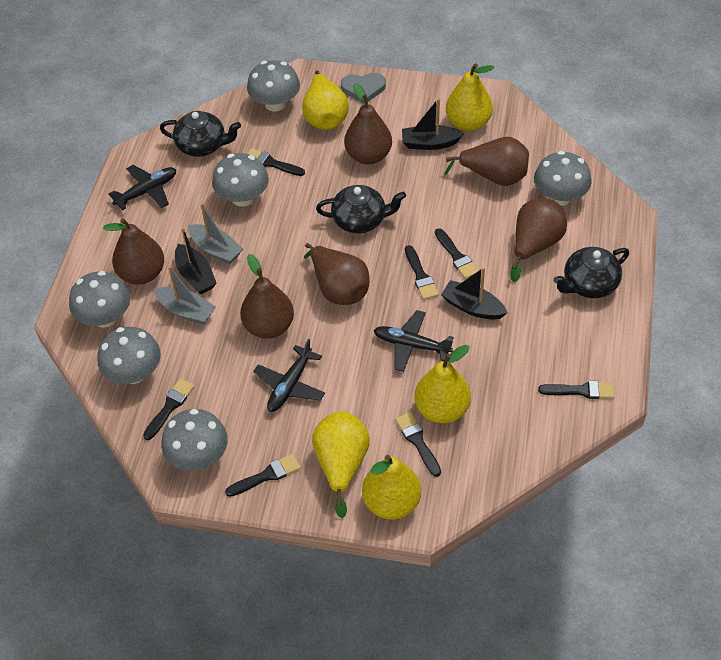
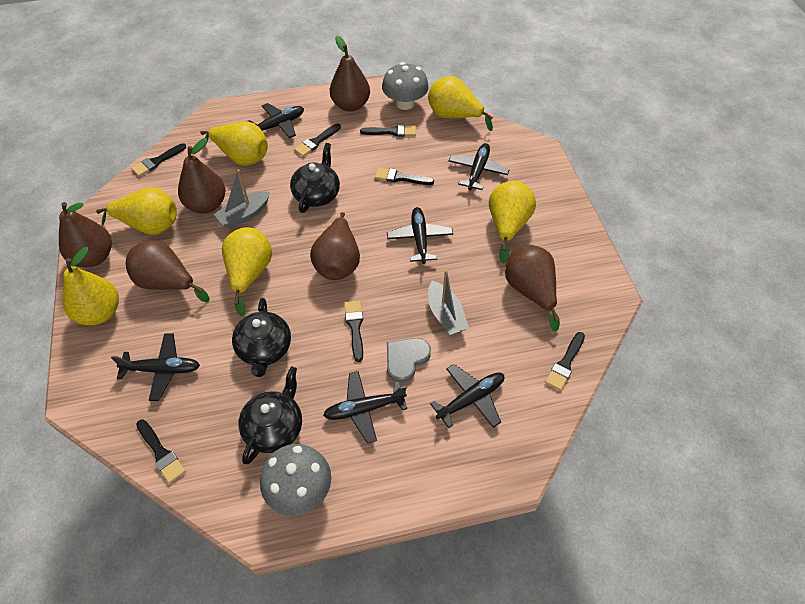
black boat: [175,228,217,294] [402,98,464,150] [441,267,507,320] = 3 -> none = 0
black plane: [108,165,176,211] [253,339,325,412] [374,310,454,372] = 3 -> [111,333,200,401] [246,103,304,138] [323,371,407,443] [387,207,453,264] [430,364,504,428] [448,143,510,190] = 6
grey mushroom: [69,271,130,328] [98,327,161,384] [161,409,228,471] [212,153,269,207] [247,60,300,112] [534,151,592,206] = 6 -> [260,444,331,516] [382,62,429,110] = 2
yellow pear: [302,71,349,130] [312,412,370,518] [362,455,421,519] [415,345,471,423] [446,63,495,131] = 5 -> [63,247,119,326] [96,187,177,235] [200,122,268,166] [222,227,272,316] [428,76,493,131] [489,181,536,263] = 6

